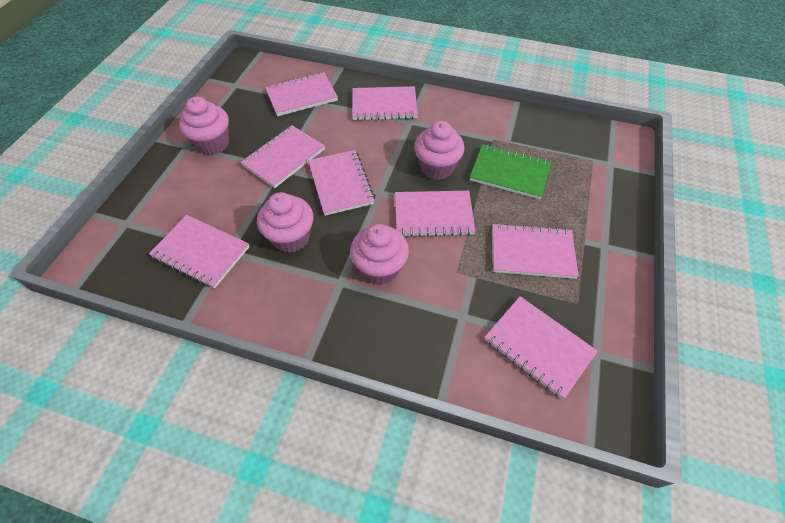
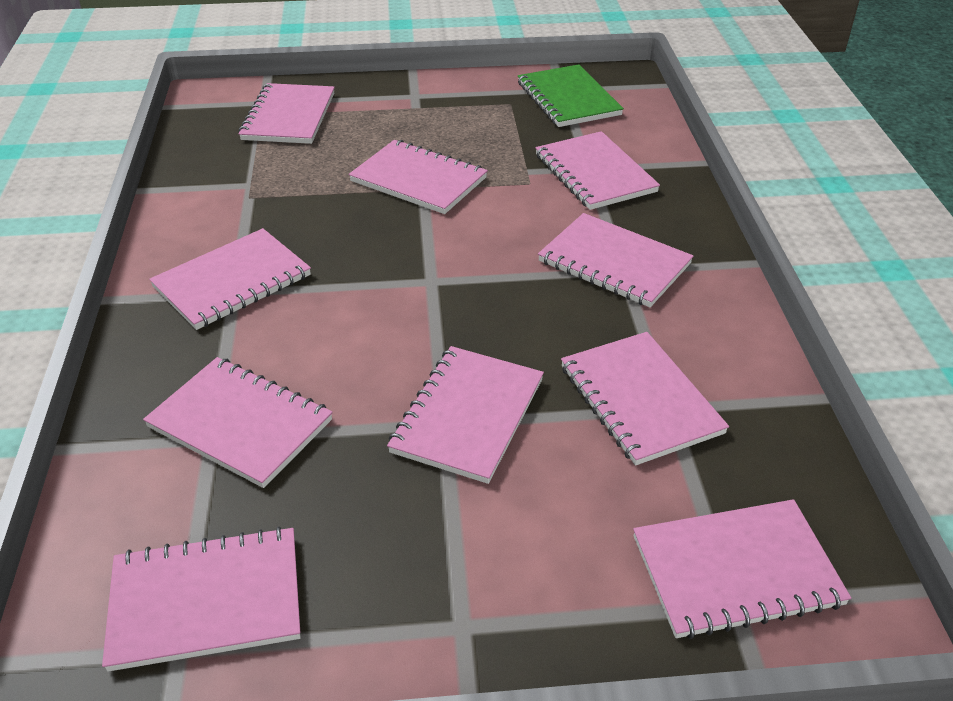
pink cupcake: [179,97,229,155] [257,192,314,253] [350,224,409,285] [414,121,465,180] = 4 -> none = 0
pink notebook: [149,215,249,288] [240,125,325,188] [265,72,338,116] [308,150,375,216] [352,86,418,121] [395,191,476,237] [485,296,598,399] [492,223,579,279] = 8 -> [102,526,301,672] [143,357,333,488] [149,228,311,330] [238,83,335,144] [349,140,488,214] [387,346,544,484] [536,131,660,210] [538,213,694,307] [561,332,729,466] [633,499,851,639] = 10

